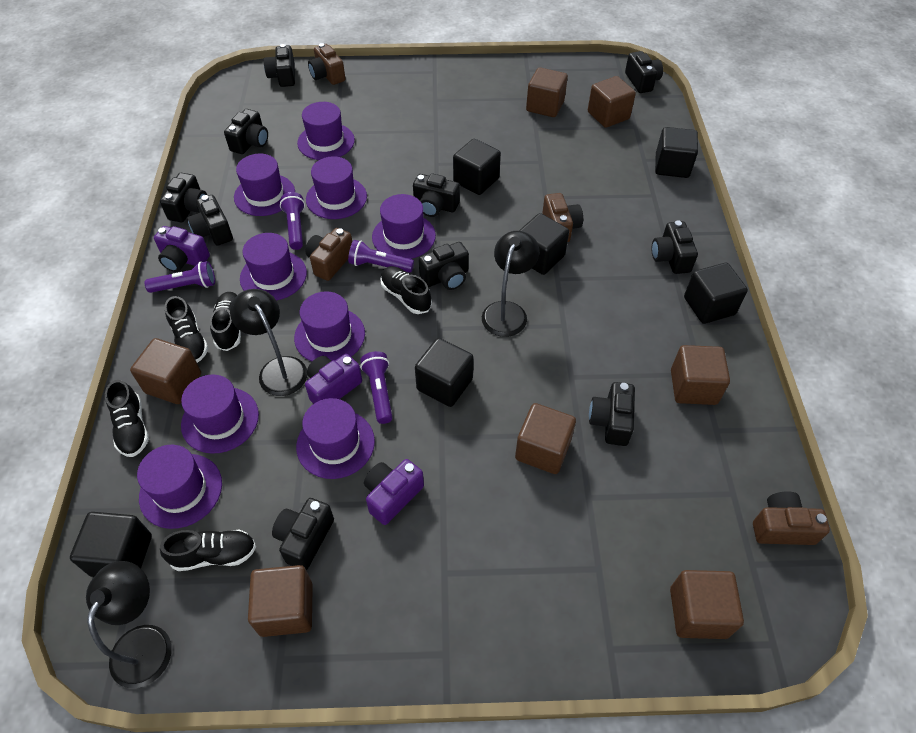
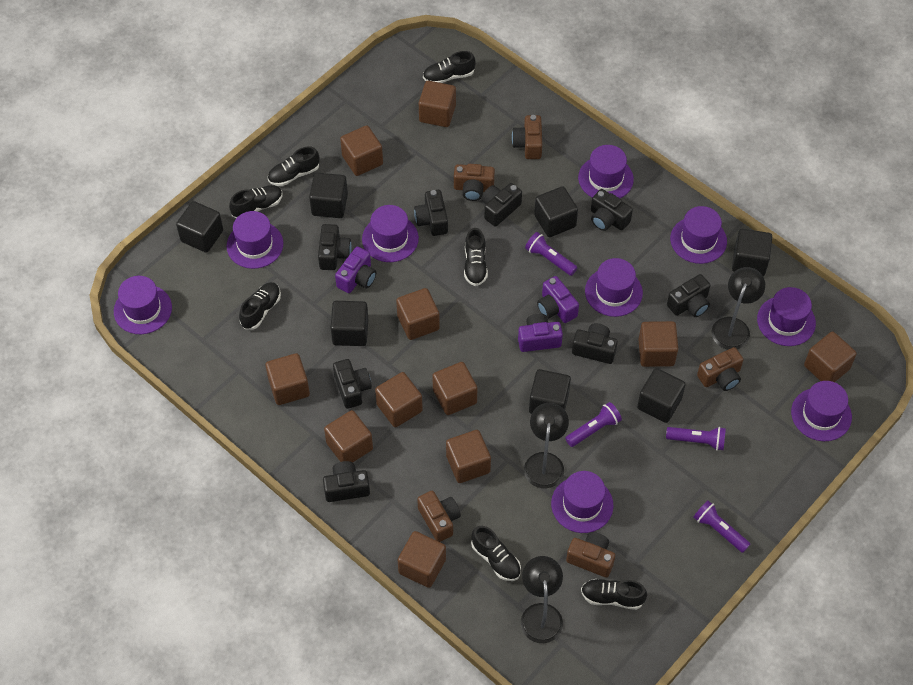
black camera: [160,173,208,222] [187,195,233,246] [224,109,268,154] [264,44,295,87] [272,498,334,570] [413,173,460,217] [419,242,469,290] [589,382,635,446] [625,51,663,93] [652,220,698,274] = 10 -> [318,224,352,270] [323,461,370,502] [333,359,372,409] [414,190,448,236] [481,183,522,227] [572,323,618,364] [591,189,633,231] [667,274,710,317] = 8
black cube: [70,512,152,577] [415,338,474,407] [453,139,501,195] [519,213,569,275] [655,127,698,178] [684,263,748,324] = 6 -> [176,201,223,253] [309,172,348,218] [330,301,368,346] [529,369,571,414] [534,186,578,237] [637,368,686,423] [732,229,772,276] = 7
black shoe: [105,380,149,457] [160,529,256,571] [164,296,208,363] [210,292,241,351] [380,266,432,314] = 5 -> [229,185,283,218] [239,282,281,330] [268,146,319,186] [423,51,476,83] [464,228,488,286] [471,526,521,581] [581,579,647,610] = 7
brown camera: [306,228,352,281] [308,43,345,85] [542,193,583,242] [753,491,830,545] = 4 -> [417,491,461,542] [454,164,495,201] [512,115,542,159] [566,532,615,578] [697,347,744,391] = 5
brown cube: [130,338,201,404] [248,565,313,637] [515,403,576,474] [526,67,568,117] [588,76,636,128] [670,570,744,639] [671,345,730,405] = 7 -> [265,353,310,405] [324,410,373,462] [340,125,383,176] [375,372,423,427] [396,288,440,340] [398,531,446,588] [419,81,456,127] [432,362,477,415] [446,430,491,483] [638,321,678,367] [804,332,857,382] = 11

